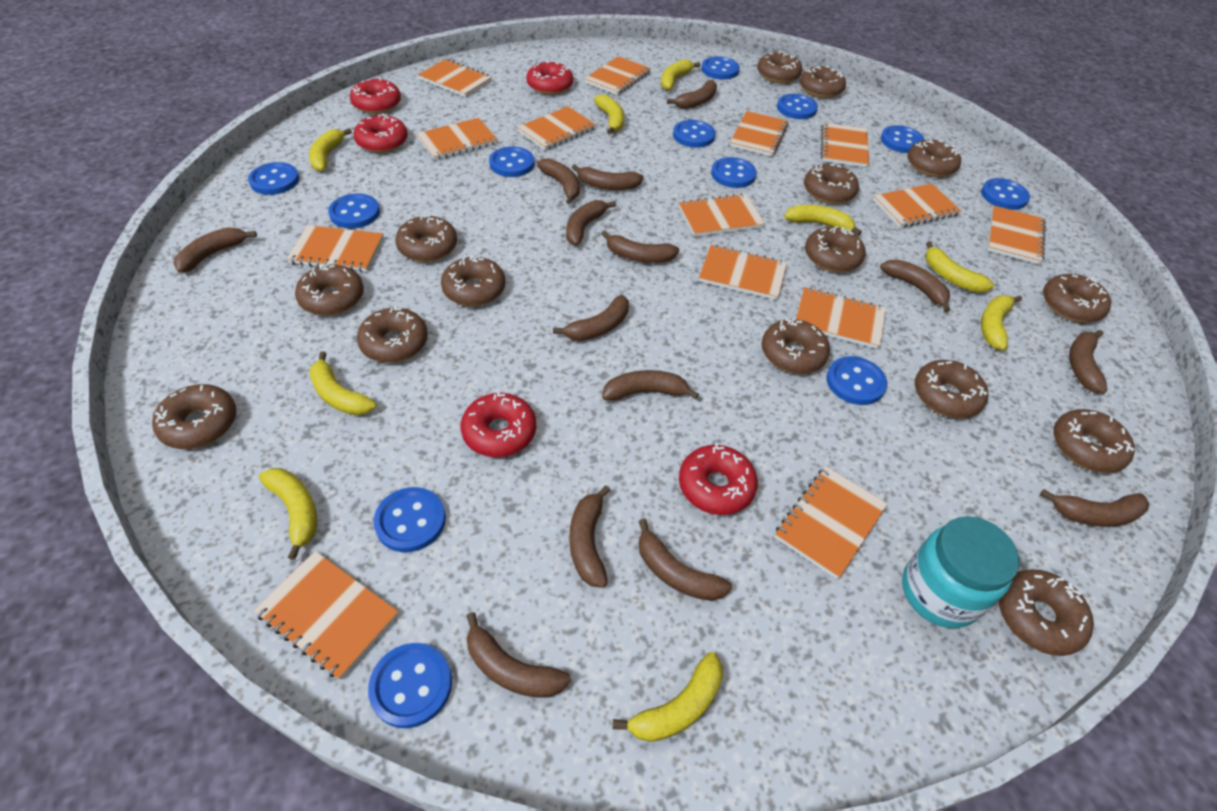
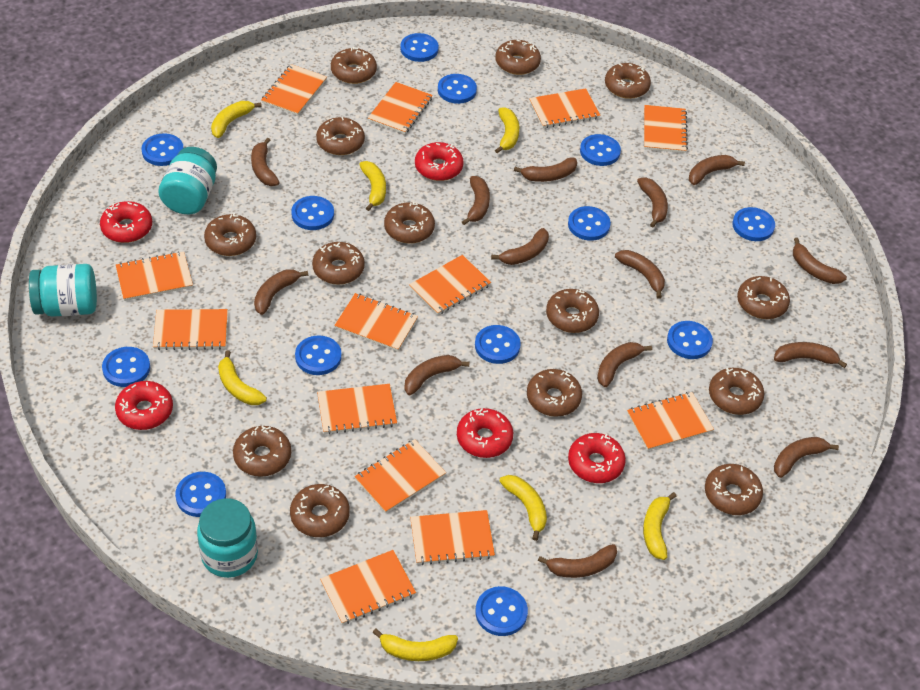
blue button: [248,162,299,195] [328,193,380,228] [368,643,452,728] [373,487,446,552] [489,147,534,177] [673,120,715,148] [702,56,740,80] [711,157,757,188] [777,94,818,119] [827,356,887,405] [881,125,925,153] [981,178,1030,210] = 12 -> [102,347,150,387] [141,133,184,166] [175,472,226,517] [291,196,334,230] [295,335,342,375] [400,33,439,62] [438,74,477,104] [475,325,521,364] [475,586,528,636] [568,206,611,241] [580,134,621,166] [667,321,713,359] [732,207,775,241] = 13
brown donut: [152,384,236,449] [295,263,364,316] [357,306,428,363] [395,214,457,262] [441,255,505,306] [757,51,803,83] [762,318,830,374] [800,66,846,98] [804,164,859,204] [805,226,866,272] [907,139,961,177] [915,360,988,418] [998,569,1094,656] [1043,274,1111,322] [1053,409,1135,473] = 15 -> [204,213,256,256] [233,426,291,477] [290,484,350,537] [312,242,365,285] [316,117,365,155] [331,47,377,84] [384,201,435,243] [495,40,541,75] [527,369,582,417] [546,289,599,333] [605,63,651,99] [705,464,763,515] [709,368,764,415] [737,276,790,319] = 14
orange notebook: [254,551,399,680] [287,225,384,272] [417,118,497,160] [418,59,492,97] [517,106,596,150] [584,56,651,95] [679,193,765,237] [699,245,787,300] [730,111,788,156] [775,466,888,579] [796,287,886,349] [821,123,869,167] [873,183,961,228] [987,206,1046,264] = 14 -> [116,251,193,301] [153,309,228,350] [261,64,327,116] [317,384,397,434] [320,550,416,625] [334,293,418,351] [354,439,446,513] [368,82,433,134] [409,255,491,315] [410,510,495,565] [529,88,600,128] [627,392,714,451] [644,105,688,153] = 13
turquoise jar: [902,516,1019,628] = 1 -> [29,264,97,317] [158,147,217,214] [197,498,258,578] = 3
yellow banana: [259,468,317,560] [309,128,352,172] [309,351,377,416] [594,94,624,134] [613,652,723,742] [661,59,701,90] [784,205,862,236] [925,241,994,292] [981,295,1022,350] = 9 -> [211,101,262,138] [218,351,267,405] [359,161,386,211] [372,628,458,661] [495,107,519,153] [499,475,547,541] [643,492,677,560] = 7

